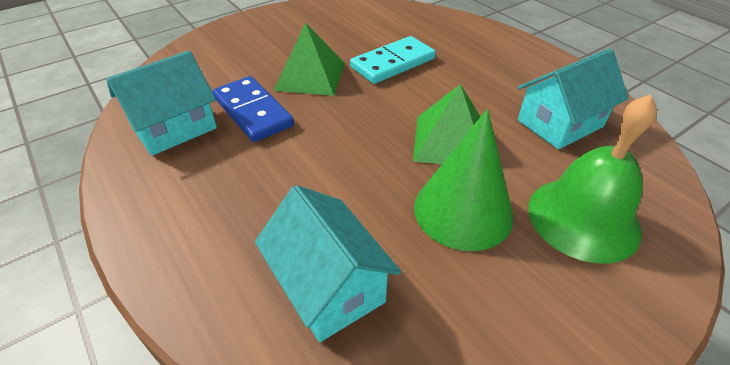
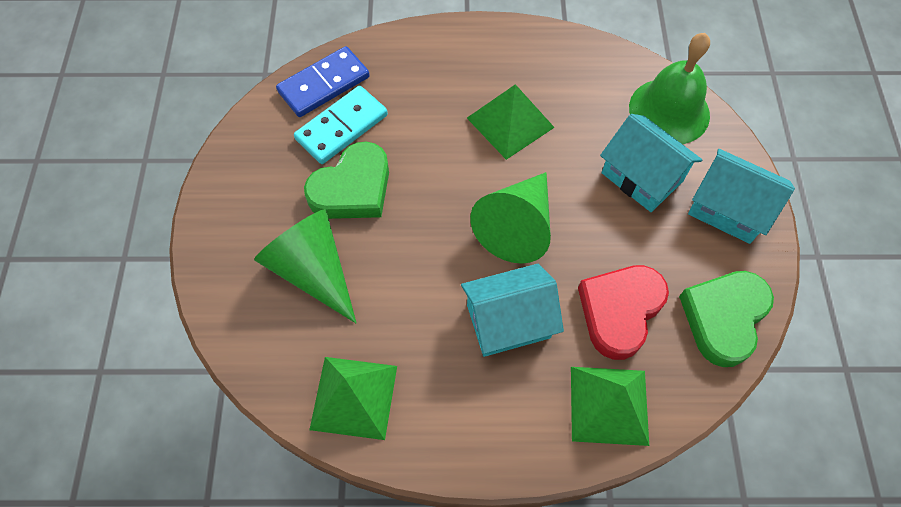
green cone: [414,109,513,251] = 1 -> [254,209,356,323] [470,172,551,264] = 2
green heart: none = 0 -> [304,142,389,219] [679,271,774,367] = 2
green pyramid: [274,22,345,96] [413,84,481,164] = 2 -> [309,357,397,440] [467,84,555,160] [571,367,649,446] = 3
red heart: none = 0 -> [578,265,669,360] = 1

